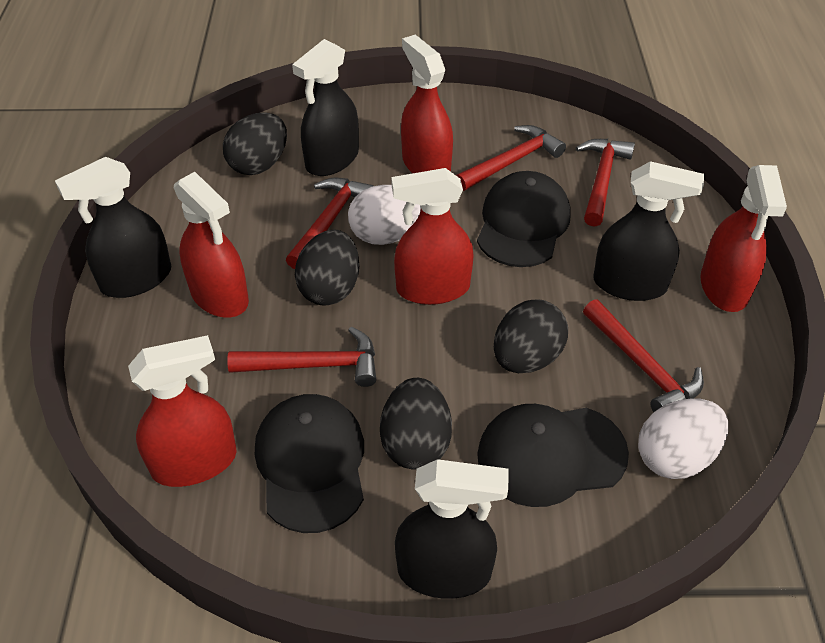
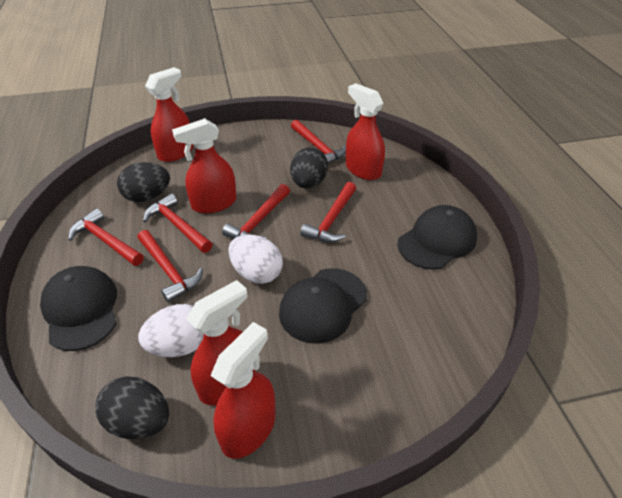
black egg: [223,113,287,175] [295,229,359,306] [380,378,452,470] [494,299,568,373] = 4 -> [95,376,169,439] [117,162,170,202] [290,148,328,188] = 3
black spray bottle: [55,157,171,298] [292,39,359,176] [395,459,509,599] [593,161,704,301] = 4 -> none = 0
red hammer: [227,327,376,387] [286,177,373,269] [456,125,566,191] [576,139,635,227] [583,299,704,412] = 5 -> [68,208,144,266] [137,230,203,303] [143,194,212,253] [222,184,290,239] [291,120,346,164] [300,182,356,243] = 6

